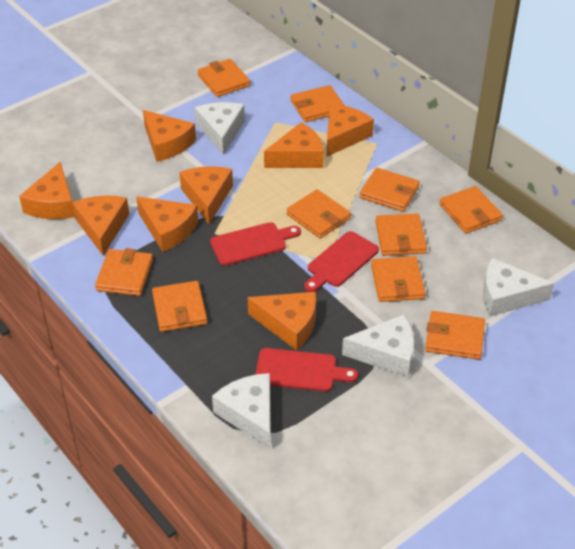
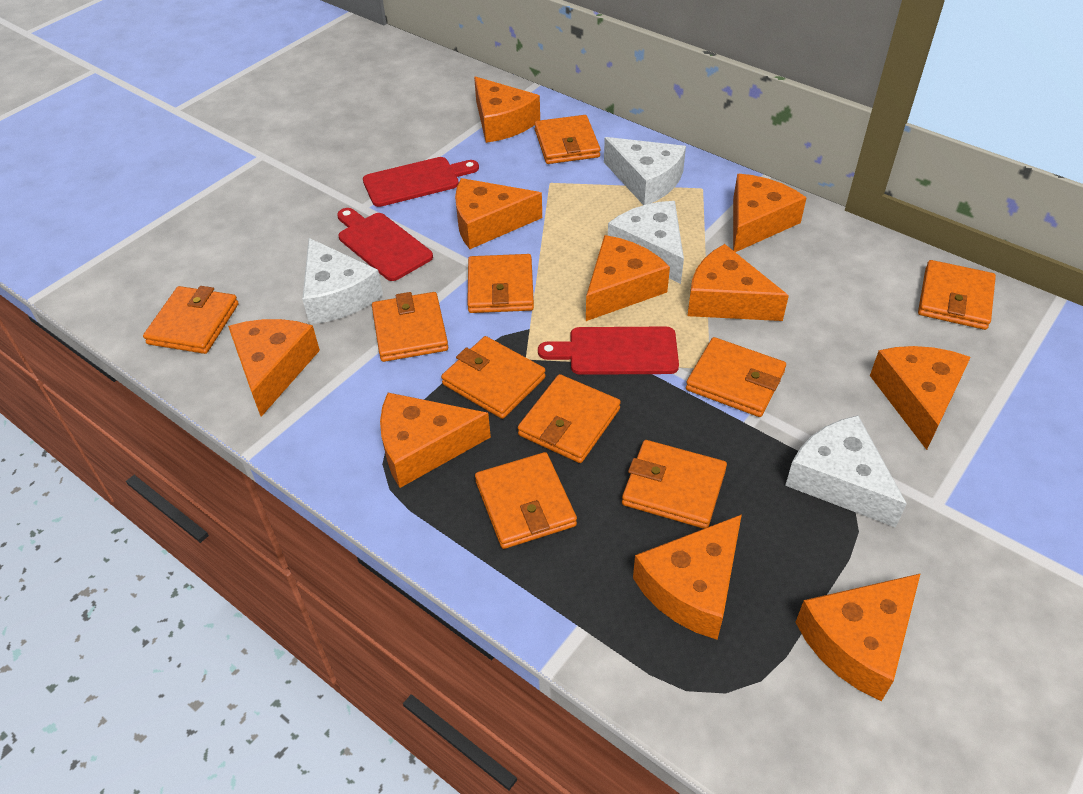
orange cheese: [19,162,75,219] [72,195,129,256] [136,196,198,252] [143,110,196,162] [179,166,233,224] [248,292,316,351] [264,122,324,168] [326,104,374,157] = 8 -> [228,319,320,417] [380,393,491,488] [455,178,542,249] [474,76,540,143] [586,235,670,321] [633,514,742,640] [687,244,789,321] [733,174,807,252] [795,573,921,701] [870,346,971,450] = 10

